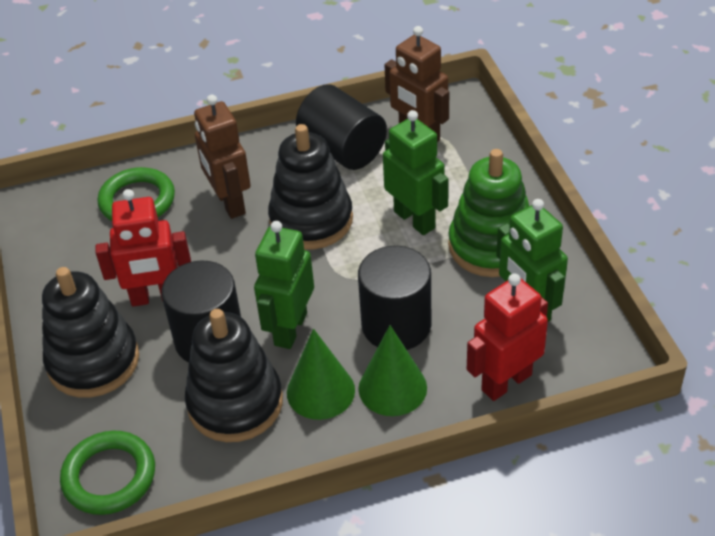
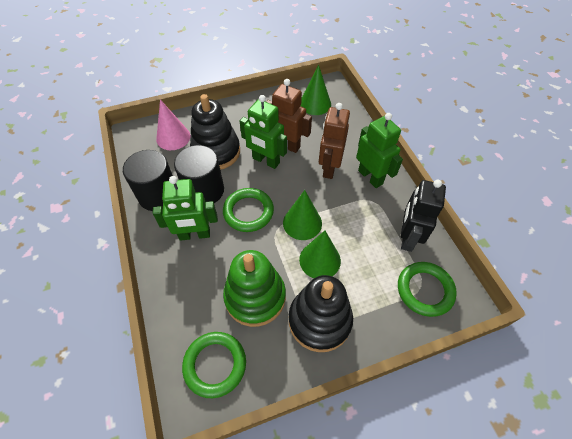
black cylinder: [161,260,241,362] [296,84,387,170] [358,246,431,350] = 3 -> [123,150,173,211] [174,145,224,203] = 2
black robot: none = 0 -> [401,180,446,252] = 1
black stacking toy: [42,267,139,398] [185,309,283,442] [268,124,353,249] = 3 -> [190,94,240,170] [289,275,353,352] = 2
green cone: [287,329,355,420] [358,325,427,416] = 2 -> [283,190,322,240] [299,230,341,278] [301,65,331,115] = 3
green ring: [60,431,155,515] [97,167,175,221] = 2 -> [182,332,246,398] [223,188,274,232] [398,262,457,317] = 3
pink cone: none = 0 -> [156,99,190,150] = 1
red robot: [95,189,191,307] [467,273,548,401] = 2 -> none = 0

